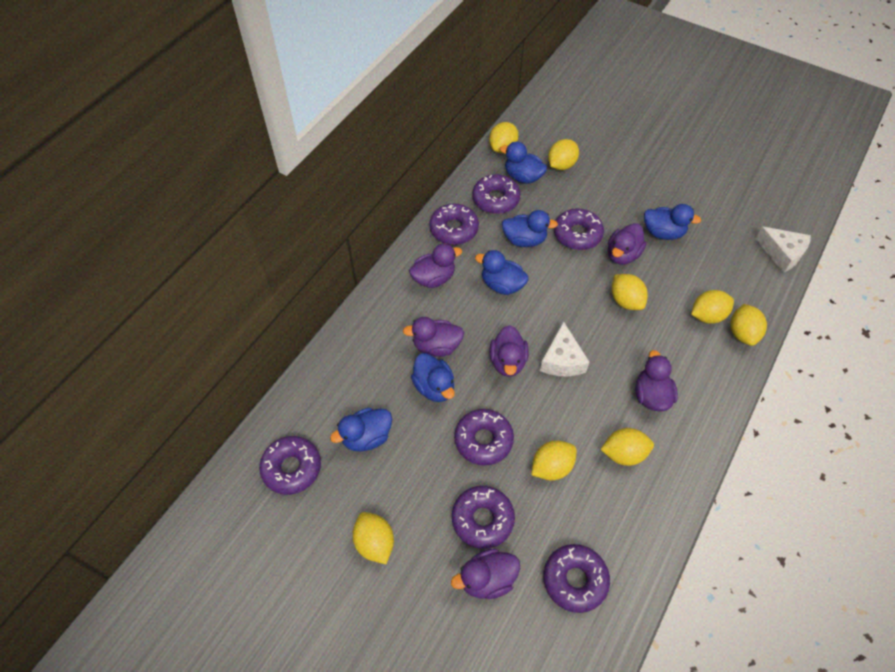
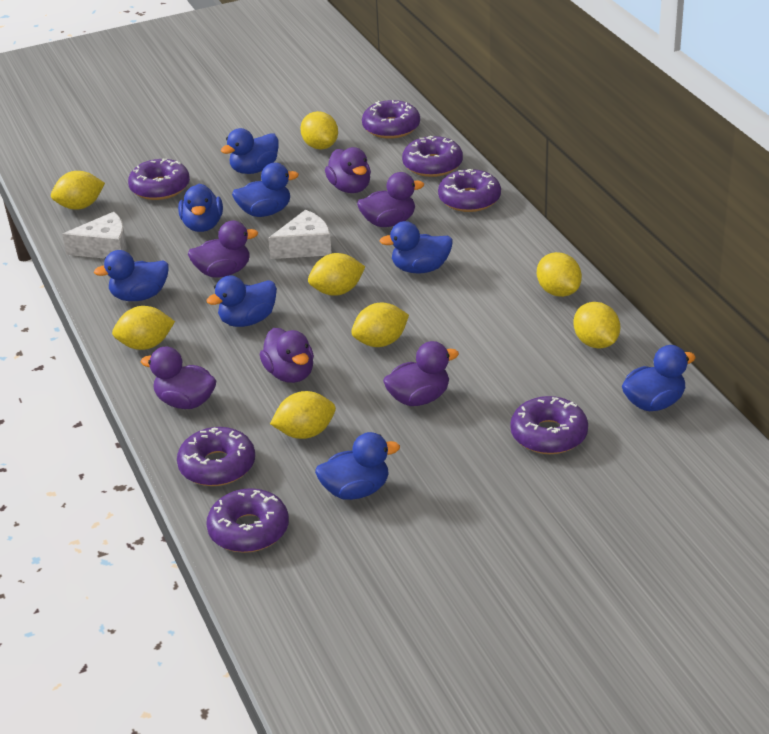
blue duck: [330,408,392,452] [411,353,455,402] [475,250,529,295] [500,142,547,184] [502,210,558,247] [644,204,701,240] = 6 -> [94,250,169,301] [178,184,223,232] [206,275,277,327] [221,128,278,174] [232,163,299,217] [315,432,400,500] [380,221,453,274] [622,345,696,411] = 8

